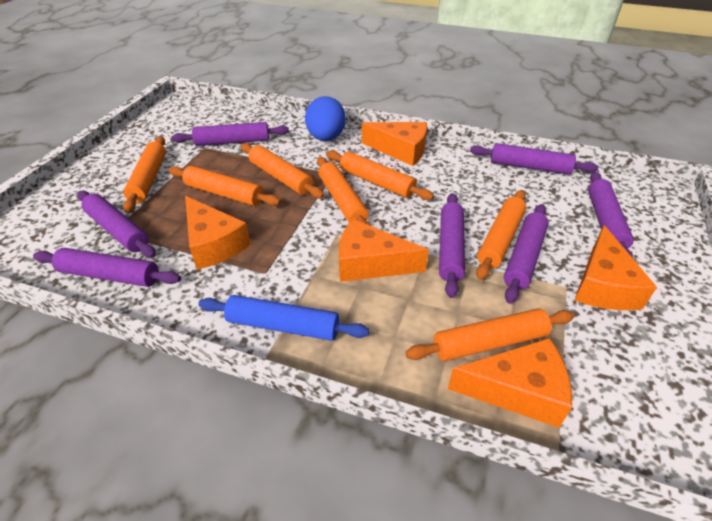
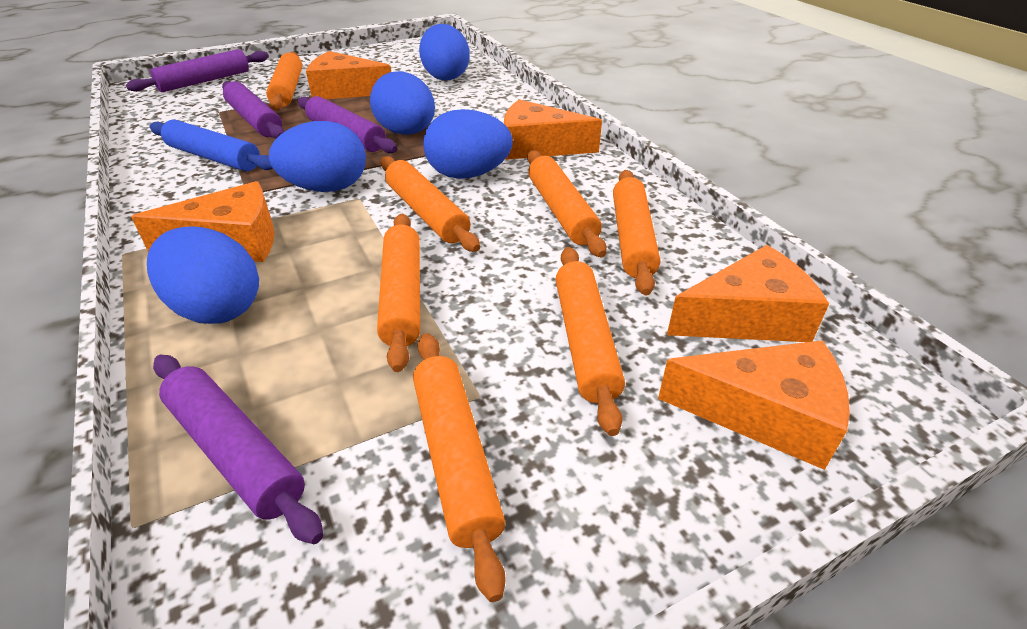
blue egg: [305,96,346,141] = 1 -> [147,226,259,324] [269,121,366,192] [370,71,435,135] [419,24,470,80] [423,109,513,179] = 5
purple rolling pin: [33,248,181,287] [78,191,156,258] [172,122,289,146] [439,193,465,298] [470,143,598,175] [504,204,549,304] [588,172,634,258] = 7 -> [126,49,269,92] [153,355,323,544] [222,81,285,139] [298,96,397,153] = 4

